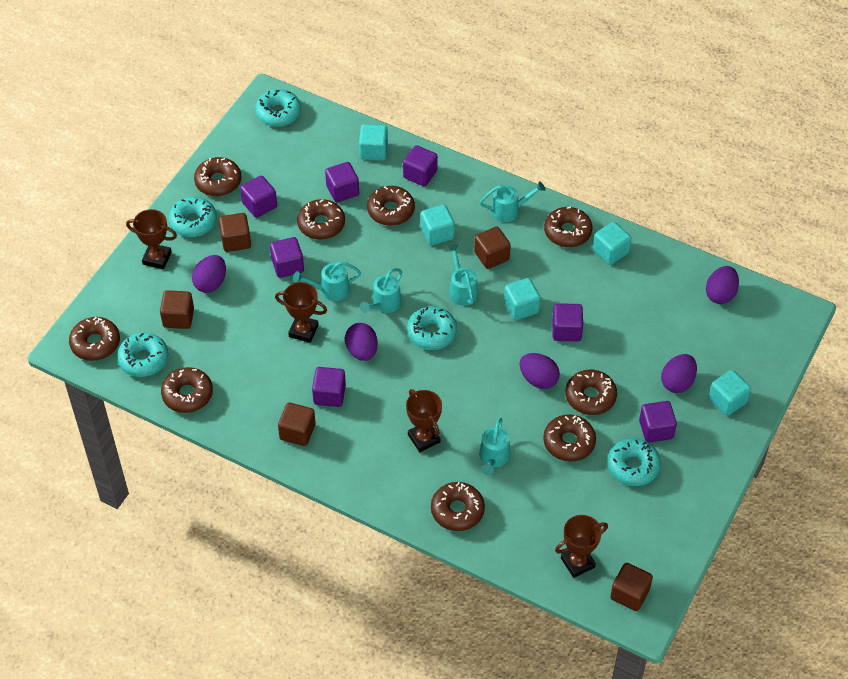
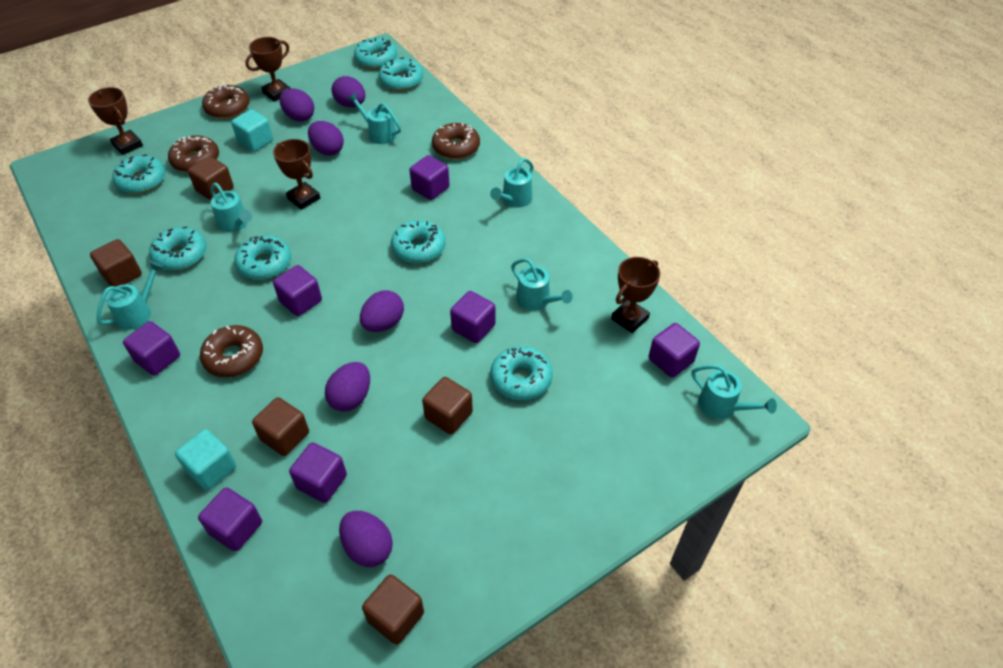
brown donut: [69,317,120,361] [161,367,213,413] [194,157,241,196] [297,199,345,240] [367,186,415,226] [431,482,485,531] [543,414,596,462] [544,207,592,247] [566,369,617,415] = 9 -> [168,135,219,172] [200,325,263,377] [202,85,250,119] [432,123,480,159] = 4
purple egg: [192,255,226,293] [345,323,378,361] [520,353,560,389] [661,354,697,393] [706,266,739,304] = 5 -> [279,88,315,122] [308,121,344,156] [325,362,370,412] [332,76,365,107] [339,511,393,567] [360,290,404,332] = 6
turquoise cube: [359,124,388,161] [421,205,455,245] [504,278,541,320] [593,222,631,265] [709,370,751,416] = 5 -> [175,429,236,491] [231,109,273,152] = 2
turquoise donut: [117,333,168,377] [169,197,217,237] [255,89,301,127] [407,306,457,350] [607,438,661,486] = 5 -> [112,154,166,194] [149,226,207,271] [234,235,291,280] [354,38,397,69] [379,57,423,91] [391,220,446,263] [490,346,553,400] = 7
turquoise watering can: [293,262,361,301] [360,268,402,313] [448,244,478,306] [479,418,510,476] [480,181,545,222] = 5 -> [97,261,163,330] [211,183,252,232] [347,93,401,144] [490,158,534,208] [511,258,573,310] [691,365,777,419] = 6

